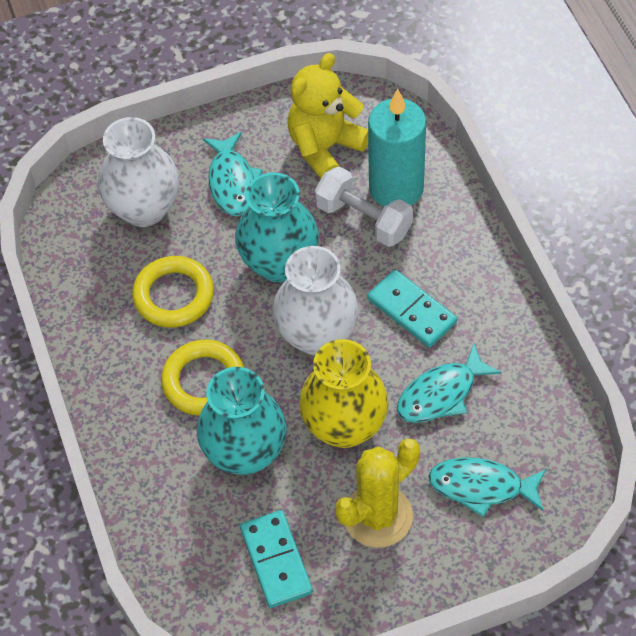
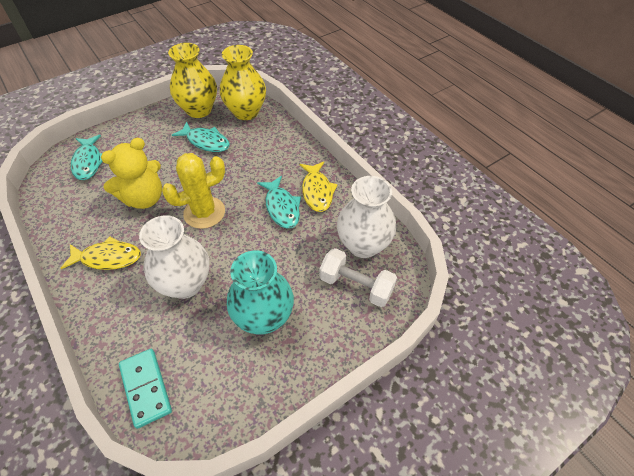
turquoise candle: [368,89,426,207] = 1 -> none = 0
turquoise domino: [240,510,313,608] [367,270,457,347] = 2 -> [119,349,172,429] = 1
turquoise vase: [197,367,287,475] [235,172,319,282] = 2 -> [227,250,294,335] = 1
yellow fish: none = 0 -> [60,236,141,270] [299,161,338,212] = 2
yellow ring: [132,256,214,328] [161,340,245,416] = 2 -> none = 0
yellow vase: [299,339,389,448] = 1 -> [168,43,217,118] [220,45,266,120] = 2

